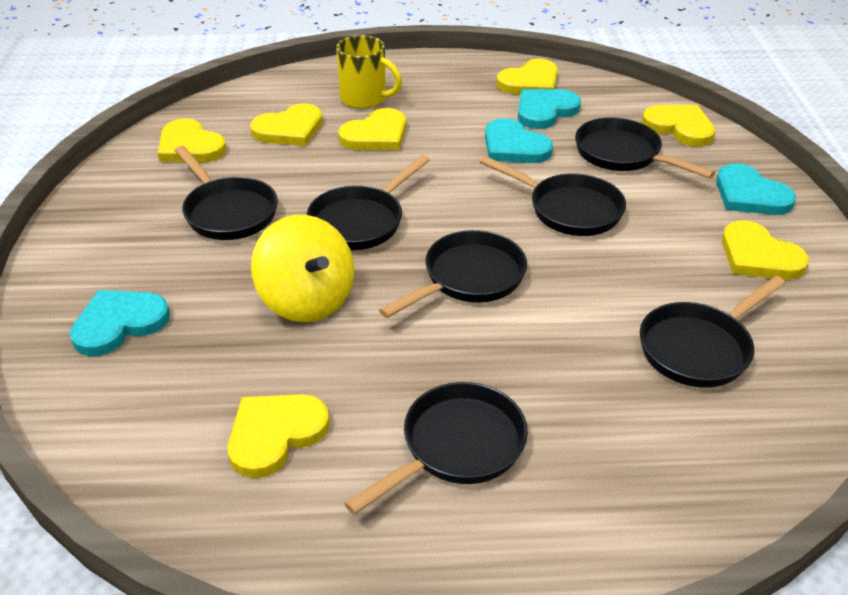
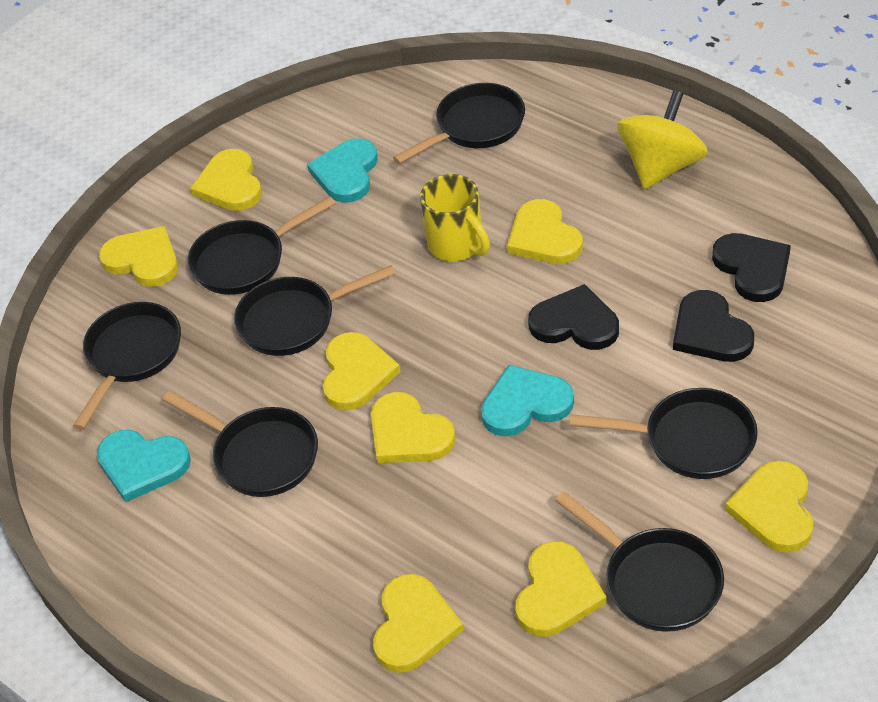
black heart: none = 0 -> [528,284,619,350] [673,290,754,362] [712,233,791,302] = 3
turquoise heart: [70,290,170,356] [485,118,553,163] [518,89,581,129] [716,163,796,215] = 4 -> [97,430,191,502] [307,138,378,203] [481,365,574,437] = 3
yellow heart: [158,118,226,162] [228,394,330,478] [250,103,323,146] [338,108,406,150] [496,59,558,94] [642,105,716,146] [722,220,809,280] = 7 -> [99,226,178,287] [190,149,262,211] [323,332,401,411] [371,392,456,463] [373,574,464,673] [507,199,583,264] [515,541,607,637] [725,461,814,553] = 8

